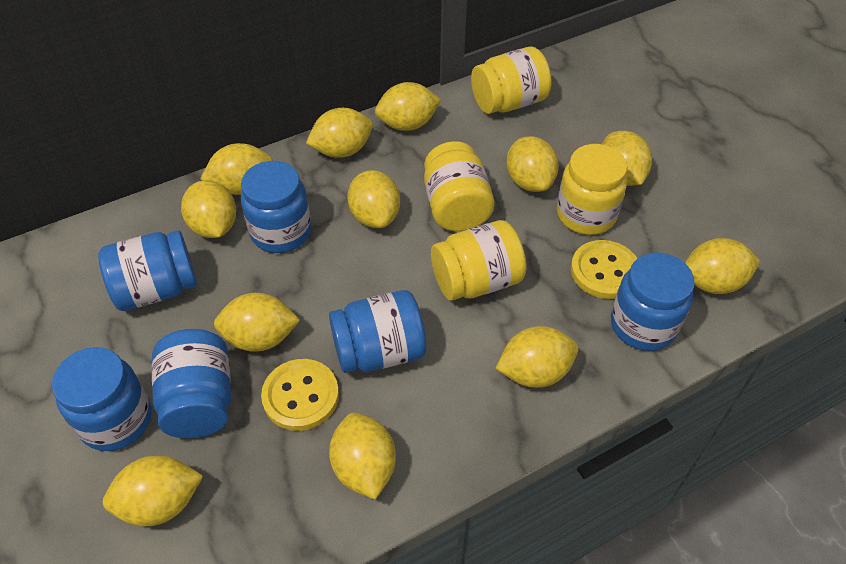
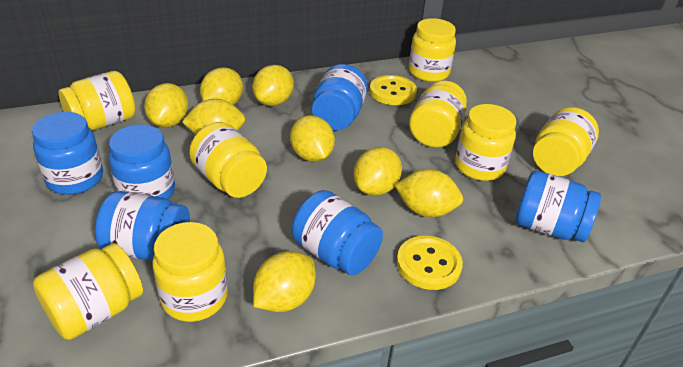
yellow jar: [424,141,495,231] [431,220,526,301] [471,47,552,114] [557,144,628,235] = 4 -> [33,243,143,340] [59,71,136,130] [152,222,228,322] [189,122,267,198] [409,18,456,82] [409,81,467,148] [455,104,516,181] [533,107,599,176] = 8
yellow lemon: [103,455,203,526] [181,180,236,238] [200,143,273,195] [214,293,300,352] [306,108,373,158] [329,413,396,500] [347,170,400,228] [375,82,441,131] [495,326,578,388] [506,136,559,192] [602,131,652,186] [685,238,760,294] = 12 -> [144,83,188,128] [182,99,245,135] [200,67,243,105] [252,65,294,106] [253,251,316,312] [290,115,335,162] [354,147,402,196] [395,169,463,217] = 8

